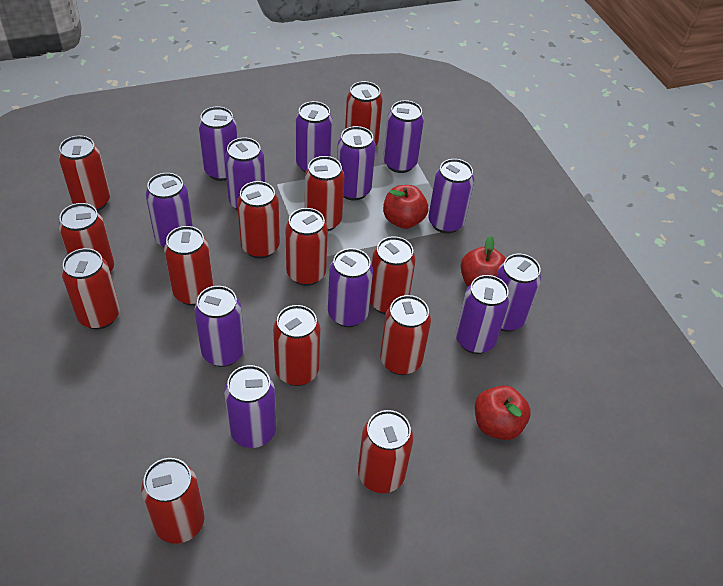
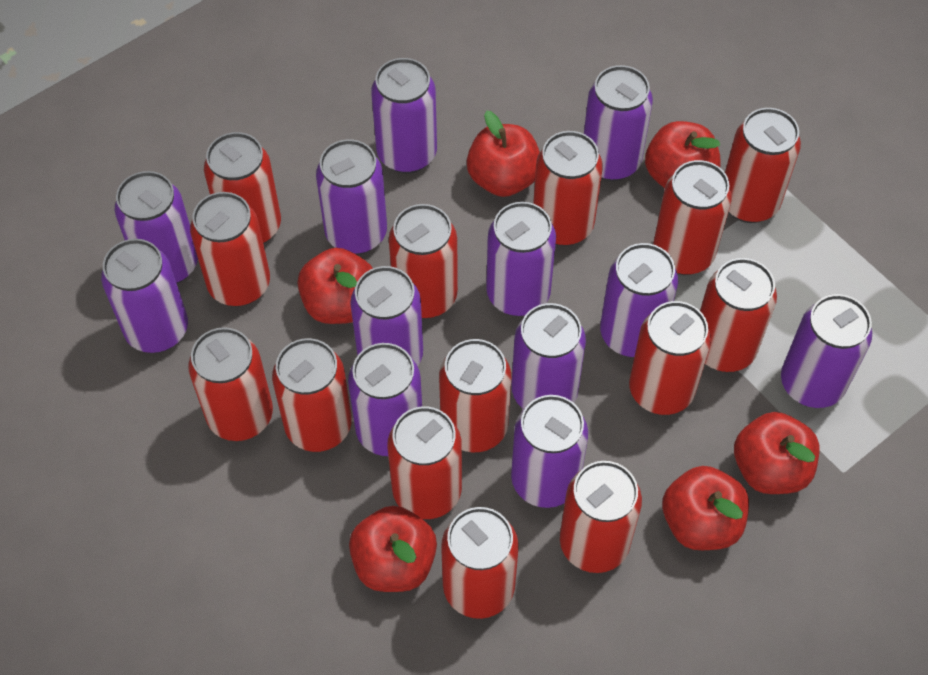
red apple: [383,185,428,229] [461,236,506,286] [475,385,531,440] = 3 -> [297,248,373,324] [349,506,437,592] [466,110,540,197] [645,121,721,188] [662,466,749,550] [734,412,819,494] = 6
red can: [59,136,110,211] [59,203,114,272] [62,248,120,329] [141,458,205,544] [164,226,214,306] [237,181,280,259] [273,305,320,386] [285,208,328,286] [305,156,344,231] [345,81,383,146] [358,410,413,493] [370,236,416,315] [380,295,431,375] = 13 -> [189,327,273,441] [190,192,270,307] [204,132,281,244] [272,338,352,452] [387,407,462,519] [389,204,458,319] [439,339,511,452] [441,507,519,619] [533,131,603,246] [560,461,642,573] [629,301,711,415] [653,160,732,275] [700,258,777,372] [725,108,801,223] = 14

